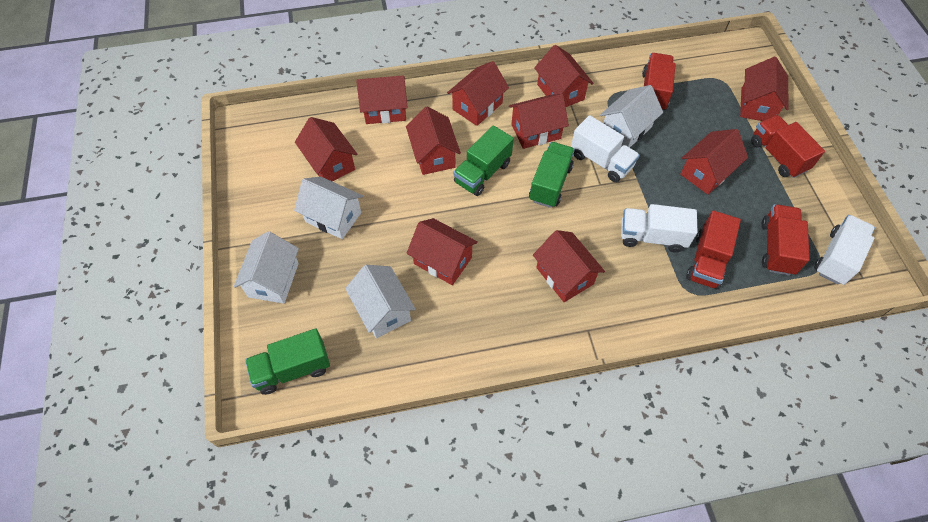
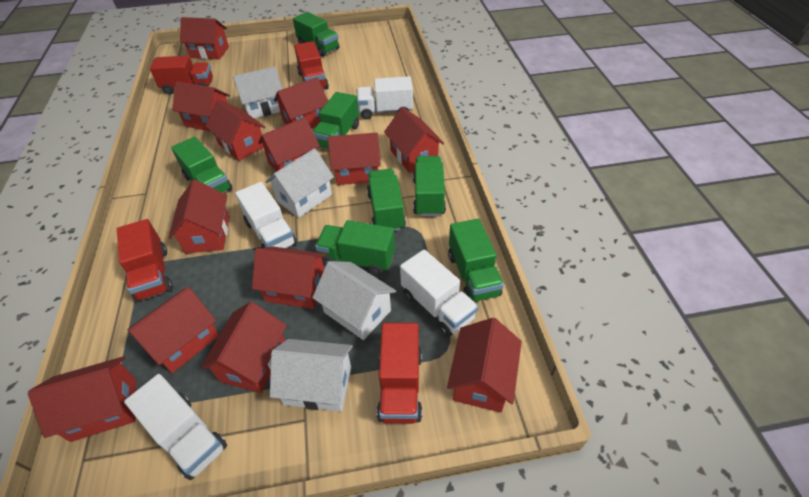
green truck: [245,329,330,395] [453,125,514,196] [529,142,575,208] = 3 -> [171,137,233,193] [293,12,339,57] [313,92,359,149] [315,220,395,276] [367,169,406,231] [413,156,446,217] [448,219,504,301] = 7
red house: [295,117,357,182] [356,75,408,124] [406,107,461,175] [407,218,478,285] [447,61,509,126] [509,94,569,149] [533,230,605,302] [534,45,594,107] [680,129,748,195] [740,57,788,121] = 10 -> [28,356,136,442] [127,287,219,373] [168,180,229,254] [172,81,230,131] [180,17,229,59] [200,302,287,393] [206,100,265,161] [252,246,327,309] [258,117,320,172] [274,77,328,128] [328,133,381,185] [384,107,444,173] [447,318,522,412] = 13
white truck: [571,115,640,182] [621,204,698,253] [814,215,875,285] = 3 -> [124,374,227,480] [235,182,297,248] [357,76,413,119] [400,249,478,337] = 4

